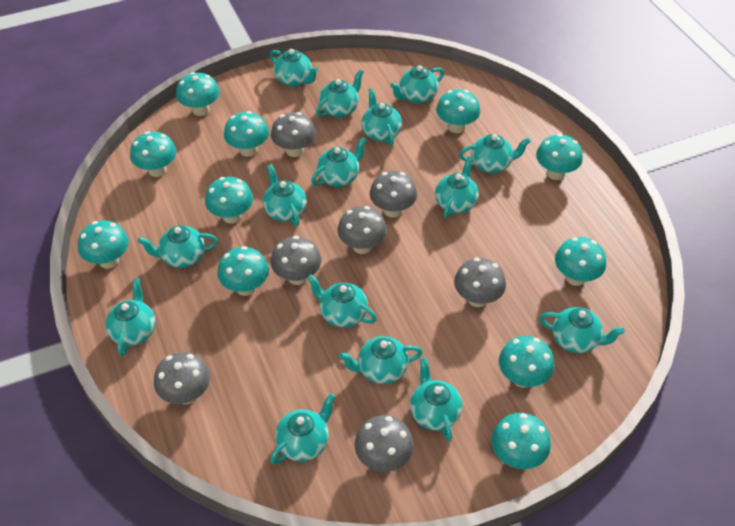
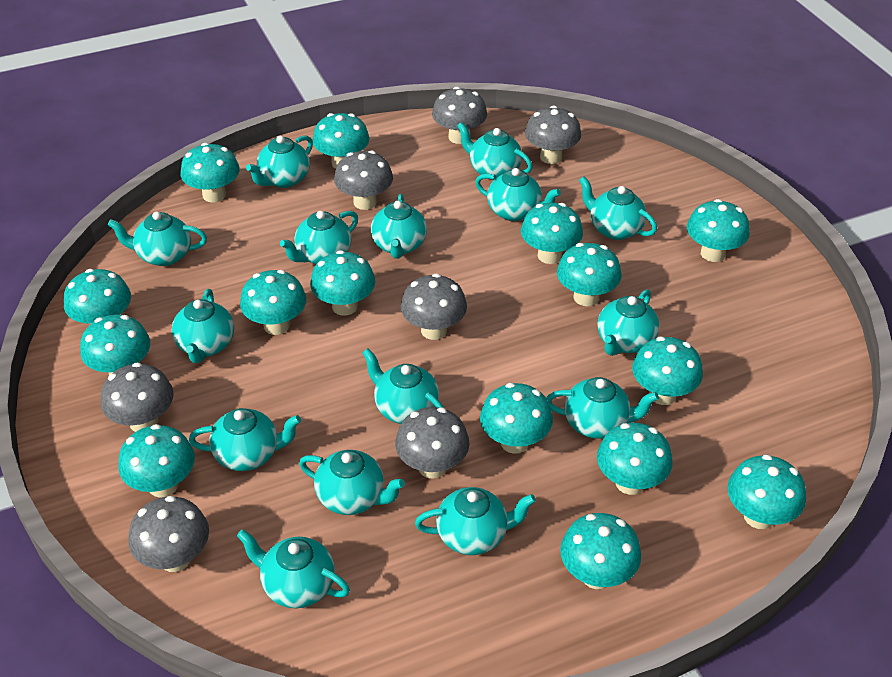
turquoise mushroom: [78,220,129,269] [130,131,177,177] [176,72,220,116] [205,177,253,224] [217,246,269,296] [224,111,269,157] [436,89,480,133] [492,413,551,469] [499,336,555,388] [536,134,583,180] [555,237,606,286] = 11 -> [64,269,131,324] [80,315,150,375] [118,424,195,498] [181,143,240,203] [240,270,306,335] [310,250,375,316] [313,113,370,169] [480,383,553,454] [521,203,583,264] [557,243,621,306] [560,513,641,589] [597,423,673,495] [632,337,703,405] [687,199,750,262] [727,454,806,529] = 15

